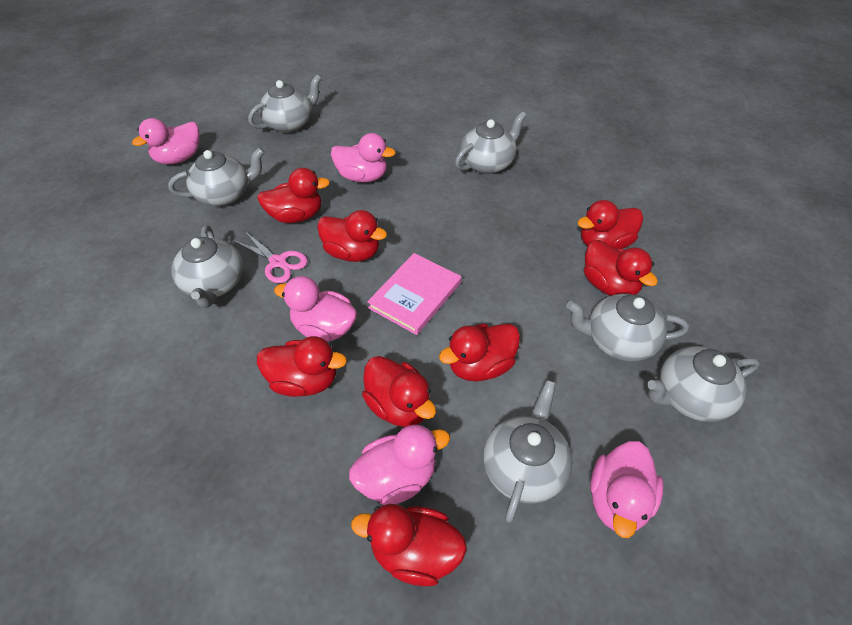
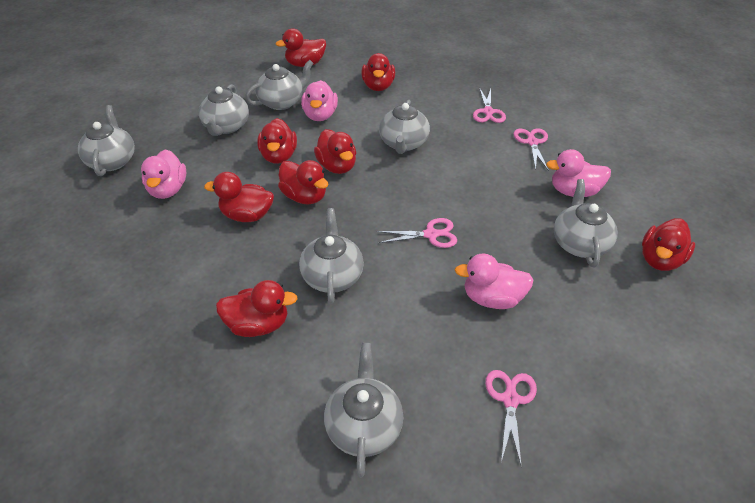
pink book: [367,253,461,335] = 1 -> none = 0
pink duck: [132,118,199,164] [274,276,357,342] [331,133,396,182] [349,424,450,505] [590,441,664,538] = 5 -> [141,149,186,199] [301,80,338,121] [455,253,533,309] [546,149,611,197] = 4
pink scissors: [233,231,308,283] = 1 -> [377,218,457,248] [473,89,506,123] [485,370,537,467] [513,128,549,171] = 4

